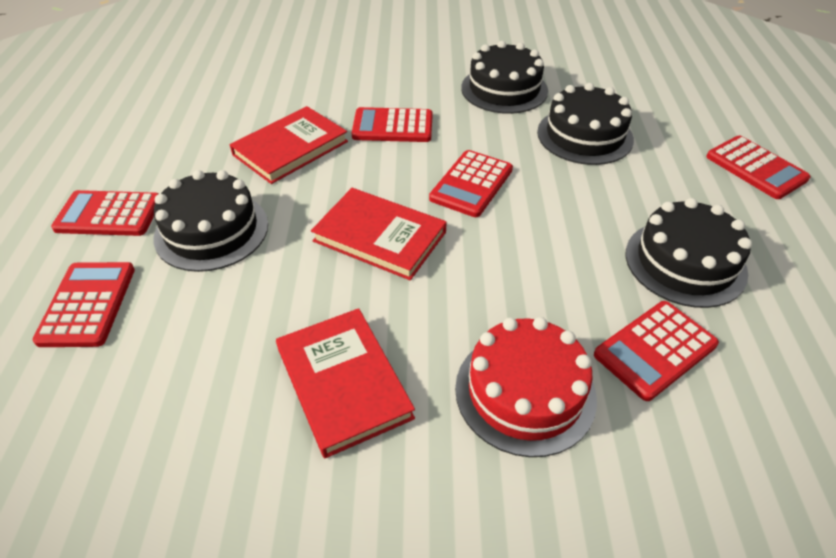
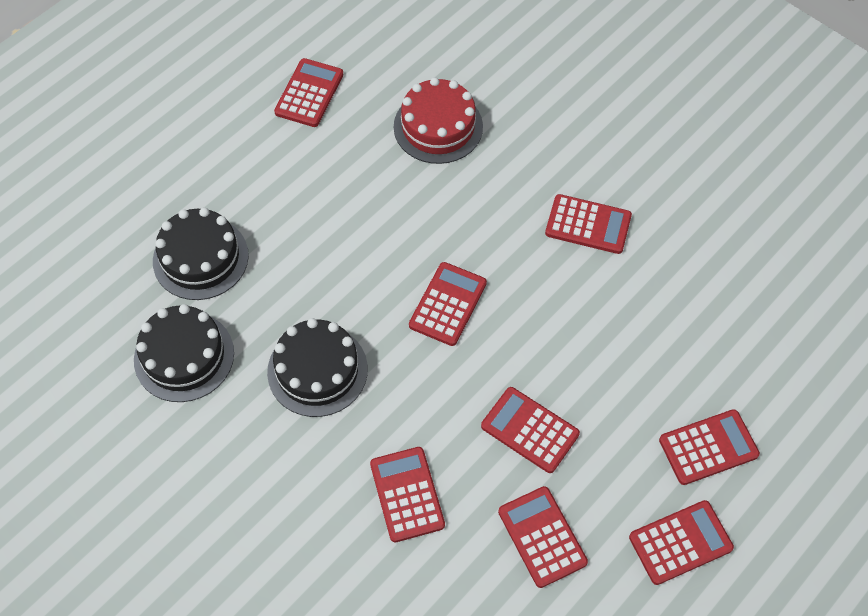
black cake: [154,170,268,272] [461,41,548,114] [537,83,634,165] [626,198,752,308] = 4 -> [134,304,234,402] [153,207,249,300] [267,318,368,417] = 3
red book: [230,106,348,184] [276,308,415,458] [311,188,447,280] = 3 -> none = 0
red calculator: [32,262,135,347] [51,190,159,236] [352,107,433,142] [429,150,513,217] [594,301,719,401] [706,136,811,199] = 6 -> [274,58,344,127] [370,447,445,542] [409,262,487,346] [481,387,580,473] [498,486,588,588] [545,194,632,254] [629,500,734,585] [659,409,760,485] = 8

